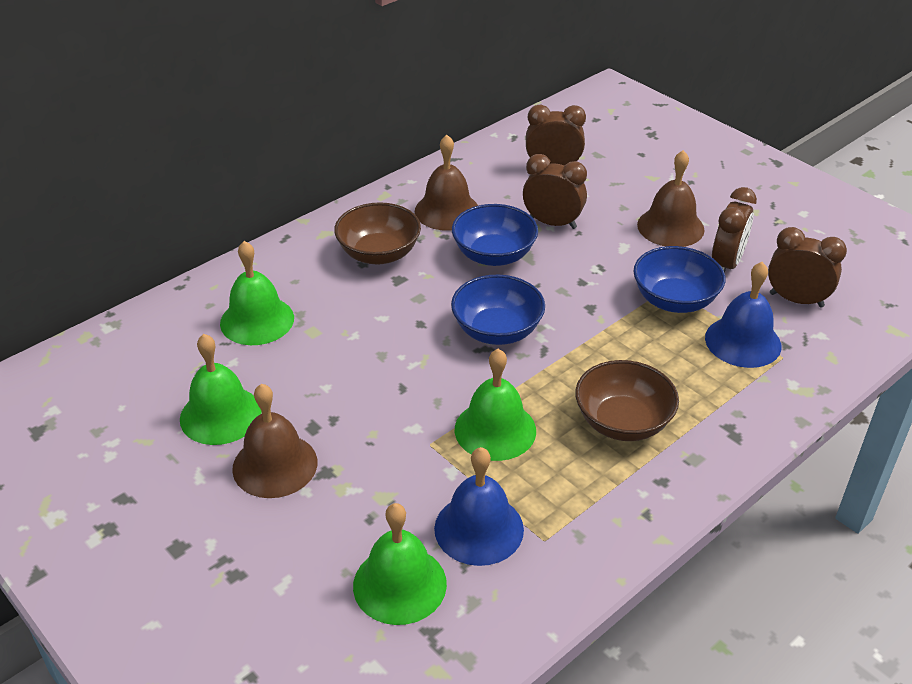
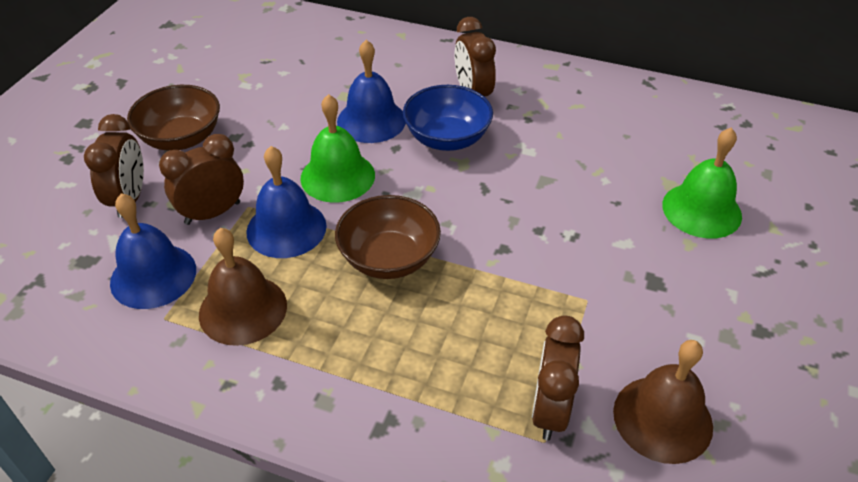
blue bell: [434,447,524,566] [705,262,782,368] = 2 -> [110,193,196,309] [246,146,327,258] [337,40,406,143] = 3
blue bowl: [451,275,545,345] [452,204,538,266] [633,246,725,313] = 3 -> [403,85,493,151] = 1
brown bell: [232,384,317,498] [415,135,478,231] [637,150,705,247] = 3 -> [199,228,287,346] [613,340,713,464] = 2
green bell: [180,334,261,445] [220,241,294,345] [353,503,447,625] [455,349,536,461] = 4 -> [300,94,375,203] [662,127,742,239] = 2

